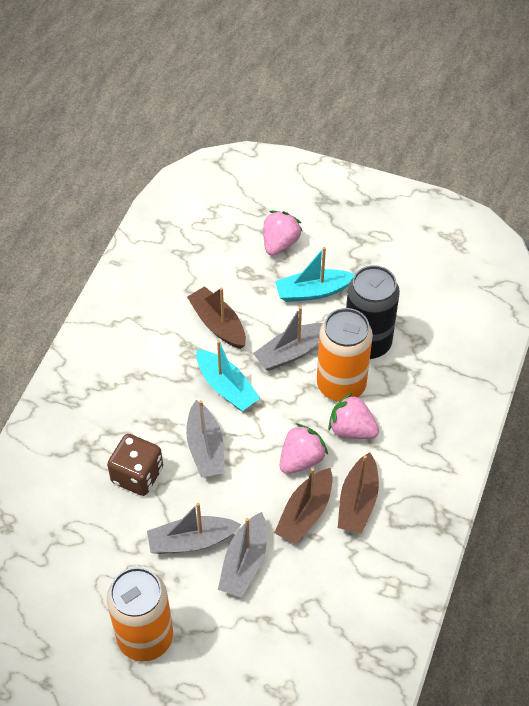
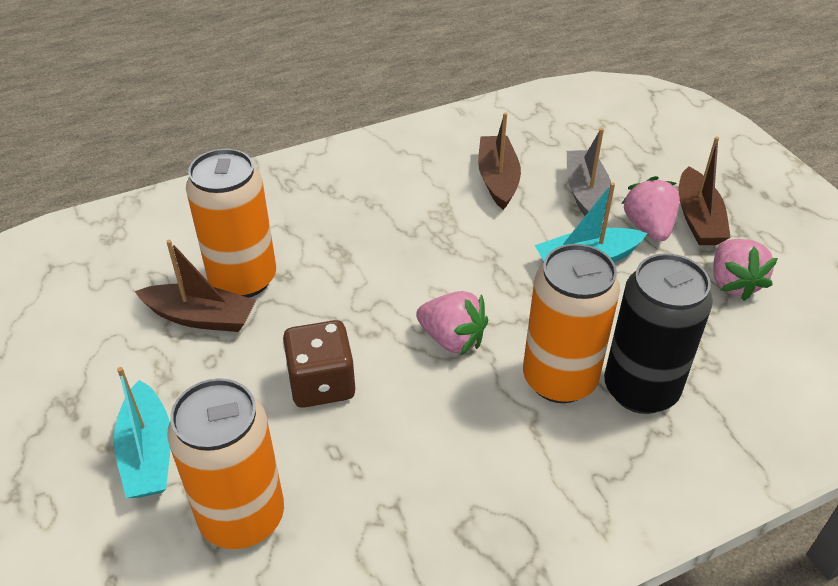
grey boat: [147,503,241,554] [186,400,225,477] [218,512,267,598] [253,306,323,371] = 4 -> [567,128,611,216] = 1
orange can: [107,567,173,662] [317,308,373,402] = 2 -> [167,378,284,549] [186,149,276,298] [523,244,620,403] = 3

